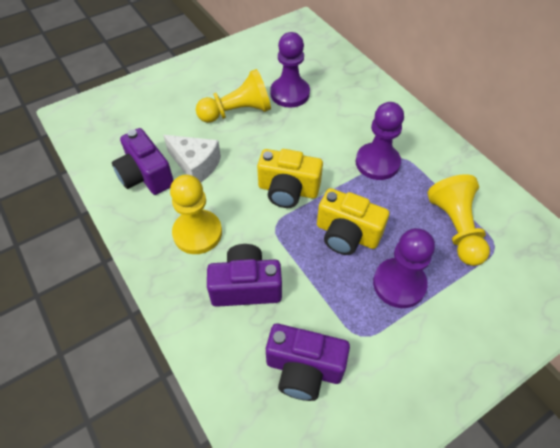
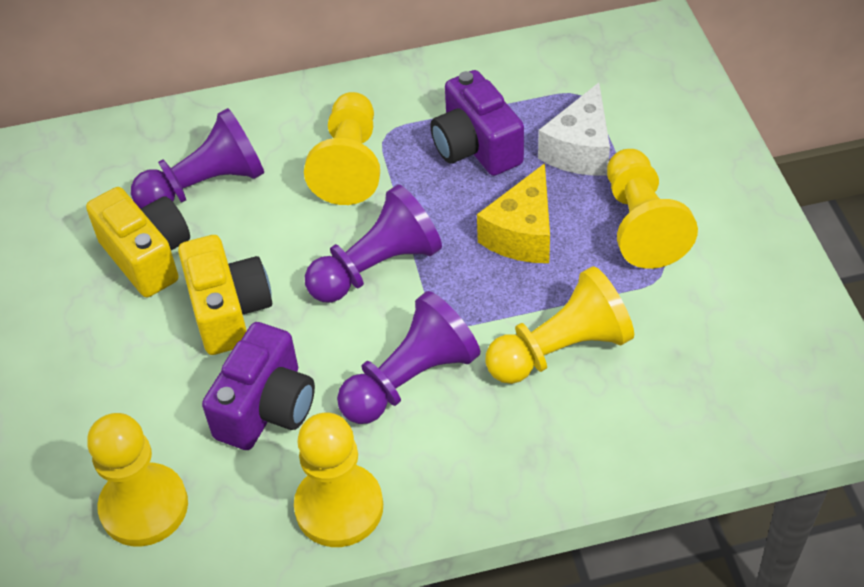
purple camera: [112,128,174,195] [207,244,282,307] [266,324,350,401] = 3 -> [202,322,315,450] [430,70,524,176] = 2
yellow cheese: none = 0 -> [477,163,550,263] = 1
yellow pawn: [170,175,222,254] [196,69,271,123] [427,174,490,266] = 3 -> [87,413,188,547] [294,413,383,547] [304,92,380,205] [485,266,634,384] [607,149,698,269] = 5

